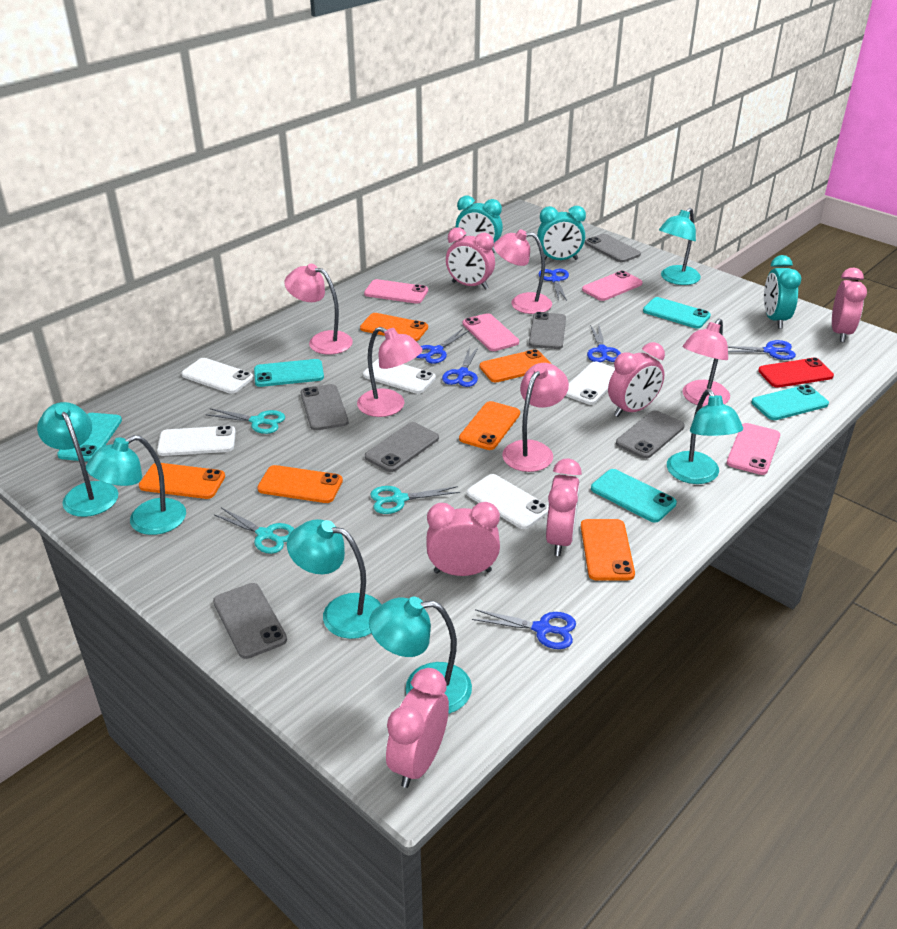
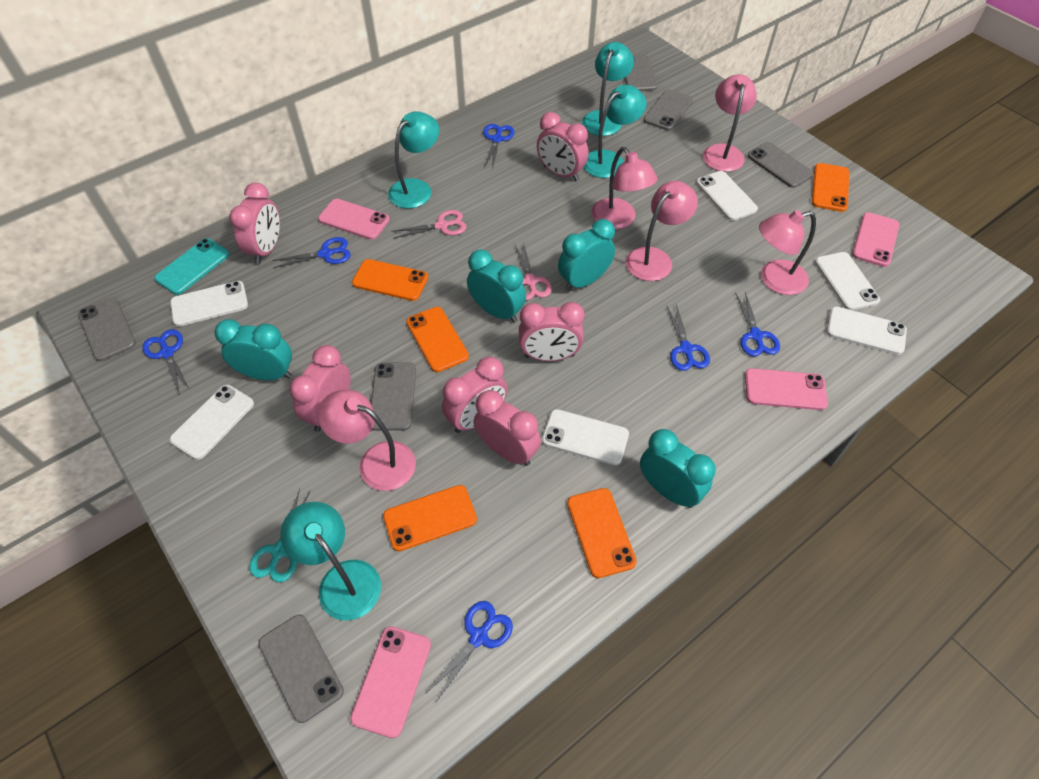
orange phone: [139,463,225,499] [257,465,343,503] [360,313,428,341] [459,401,520,450] [480,349,551,382] [581,519,635,581] = 6 -> [352,259,428,301] [383,485,477,551] [406,307,469,372] [567,488,637,578] [812,163,849,212] = 5
pink scissors: none = 0 -> [391,210,467,239] [514,242,552,300] = 2
red phone: [758,357,834,388] = 1 -> none = 0
turquoise clock: [456,196,503,253] [537,206,586,260] [764,255,801,329] = 3 -> [215,319,292,381] [467,250,526,323] [558,219,615,291] [640,429,716,508] = 4
turquoise lamp: [37,402,118,517] [86,435,186,535] [287,519,382,639] [369,597,472,714] [659,208,701,285] [667,389,743,484] = 6 -> [280,502,381,621] [388,111,439,208] [582,42,634,136] [584,85,647,178] = 4
turquoise phone: [57,413,122,462] [254,359,324,387] [591,469,677,522] [643,297,711,328] [752,385,829,420] = 5 -> [154,238,229,295] = 1
turquoise scissors: [205,408,285,434] [215,508,294,554] [370,486,460,514] = 3 -> [250,489,310,582] = 1
white phone: [157,425,236,456] [181,358,254,394] [363,359,436,394] [467,474,549,529] [565,362,615,405] = 5 -> [169,385,254,460] [170,281,248,327] [542,409,629,465] [696,171,758,221] [815,252,880,310] [826,306,907,355] = 6

